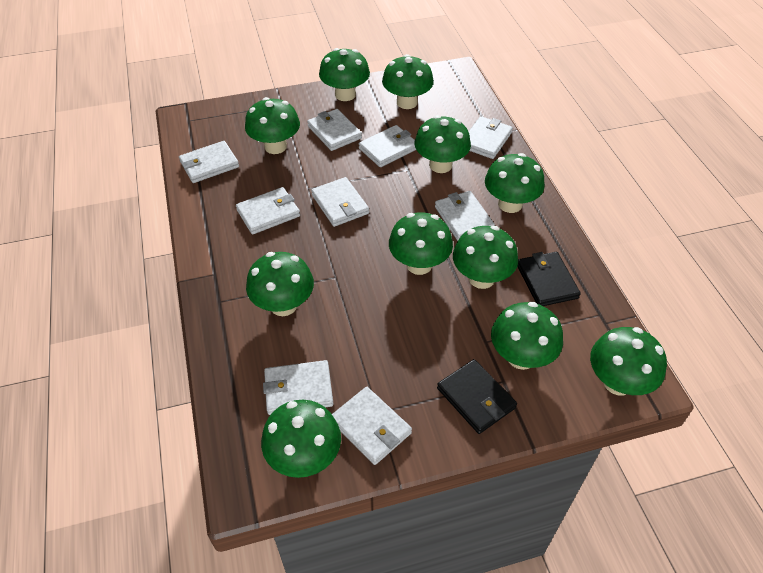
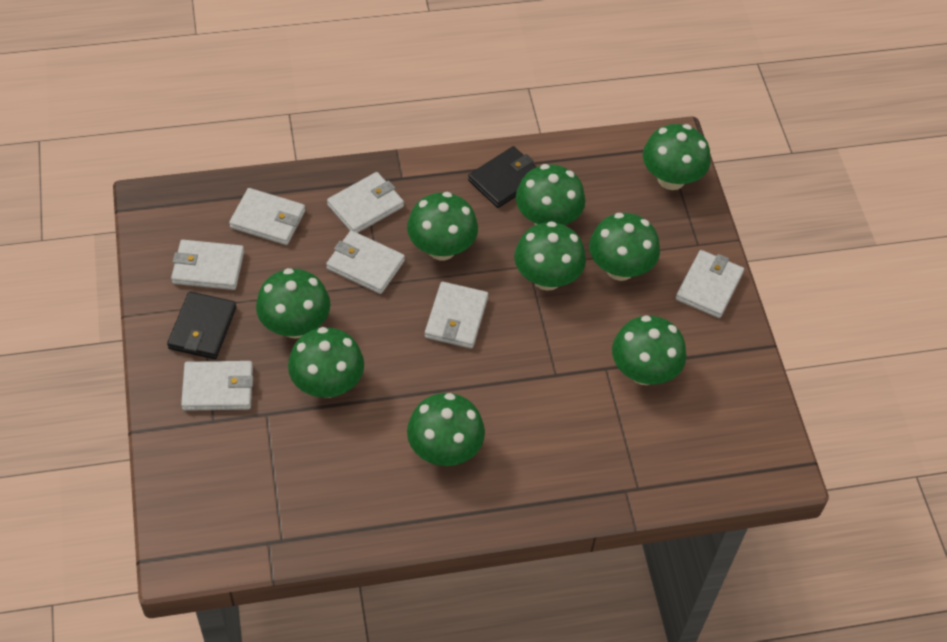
green mushroom: [245,97,300,154] [246,252,314,316] [261,400,341,478] [319,48,370,101] [382,54,434,109] [389,212,453,275] [414,115,471,173] [453,226,518,289] [485,153,545,213] [491,302,563,370] [590,327,667,395] = 11 -> [256,268,330,338] [288,327,364,398] [407,192,478,260] [407,393,485,466] [514,221,586,291] [516,164,585,225] [589,213,660,281] [612,315,686,385] [643,124,711,190] = 9
white wallet: [179,141,239,183] [236,187,300,235] [263,360,333,415] [307,109,362,151] [311,177,369,227] [332,387,412,465] [359,125,416,167] [435,191,495,241] [468,116,513,159] = 9 -> [171,240,244,290] [181,361,253,411] [229,188,305,245] [326,230,405,294] [327,172,404,233] [425,282,488,349] [676,250,744,318] = 7

